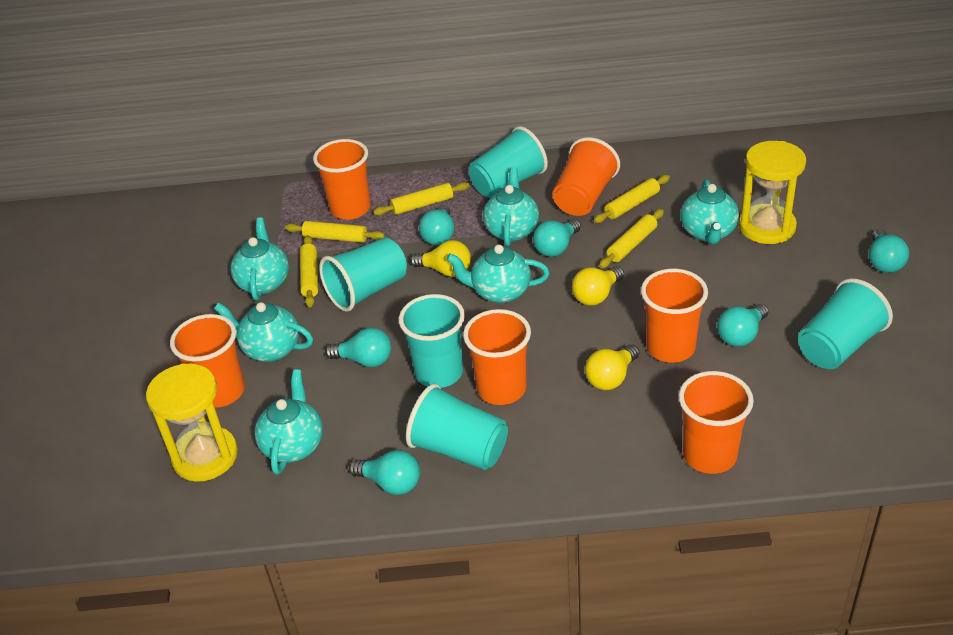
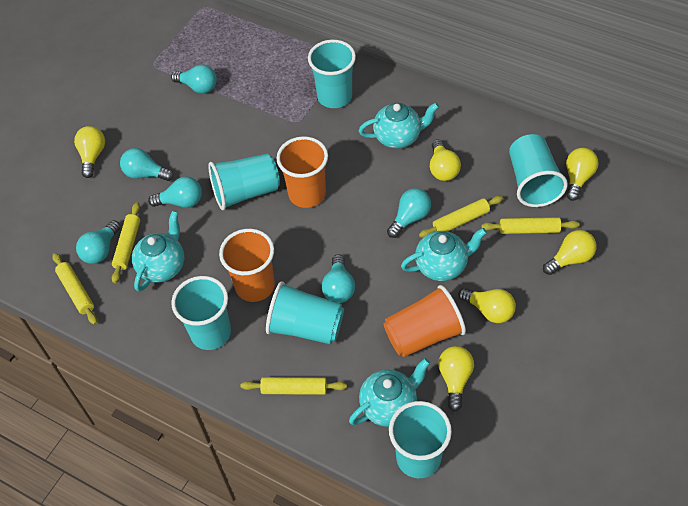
orange cup: [170,314,245,408] [313,139,371,220] [463,309,531,405] [553,137,620,216] [641,269,708,363] [679,371,754,474] = 6 -> [219,229,275,302] [277,136,328,208] [384,285,466,357] = 3
turquoise cup: [319,238,407,312] [399,294,465,388] [406,384,508,470] [469,126,548,198] [798,278,893,369] = 5 -> [171,276,231,350] [208,154,280,210] [266,281,344,344] [308,40,356,108] [389,401,452,478] [509,134,568,207] = 6
turquoise teapot: [214,302,313,362] [231,218,289,301] [254,370,323,475] [446,244,550,303] [483,167,539,246] [681,179,739,244] = 6 -> [132,211,184,292] [349,358,430,427] [359,103,439,149] [401,228,487,281] = 4
yellow hourglass: [146,364,238,482] [739,141,806,244] = 2 -> none = 0
yellow light bulb: [410,240,471,277] [572,266,624,306] [585,344,639,390] = 3 -> [74,126,105,178] [430,139,461,181] [438,346,474,411] [458,288,516,323] [543,230,597,275] [566,148,599,201] = 6

